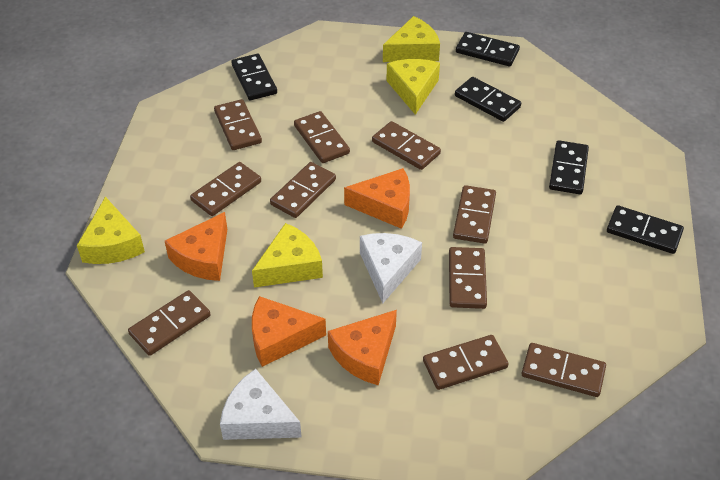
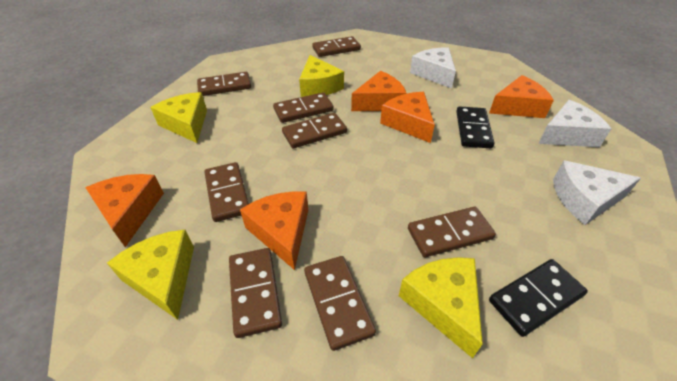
black domino: [231,54,277,100] [455,77,521,122] [456,32,520,66] [549,140,589,194] [607,205,684,254] = 5 -> [456,107,494,148] [489,259,588,337] = 2
brown domino: [128,290,210,356] [190,162,261,216] [214,99,262,150] [270,162,336,218] [294,111,350,163] [372,121,441,170] [423,335,509,390] [449,247,487,309] [453,185,496,244] [522,343,606,397] = 10 -> [197,72,251,96] [204,162,249,222] [229,248,282,338] [273,92,334,123] [282,113,347,149] [304,256,376,351] [312,36,361,57] [408,207,496,257] = 8
orange cheese: [165,212,227,281] [252,296,326,367] [328,310,397,385] [344,168,410,229] = 4 -> [86,174,164,247] [240,191,308,270] [351,71,407,111] [380,92,435,143] [489,75,554,118] = 5
white cheese: [220,369,302,440] [360,233,422,303] = 2 -> [410,47,456,89] [538,100,611,147] [553,160,641,225] = 3

